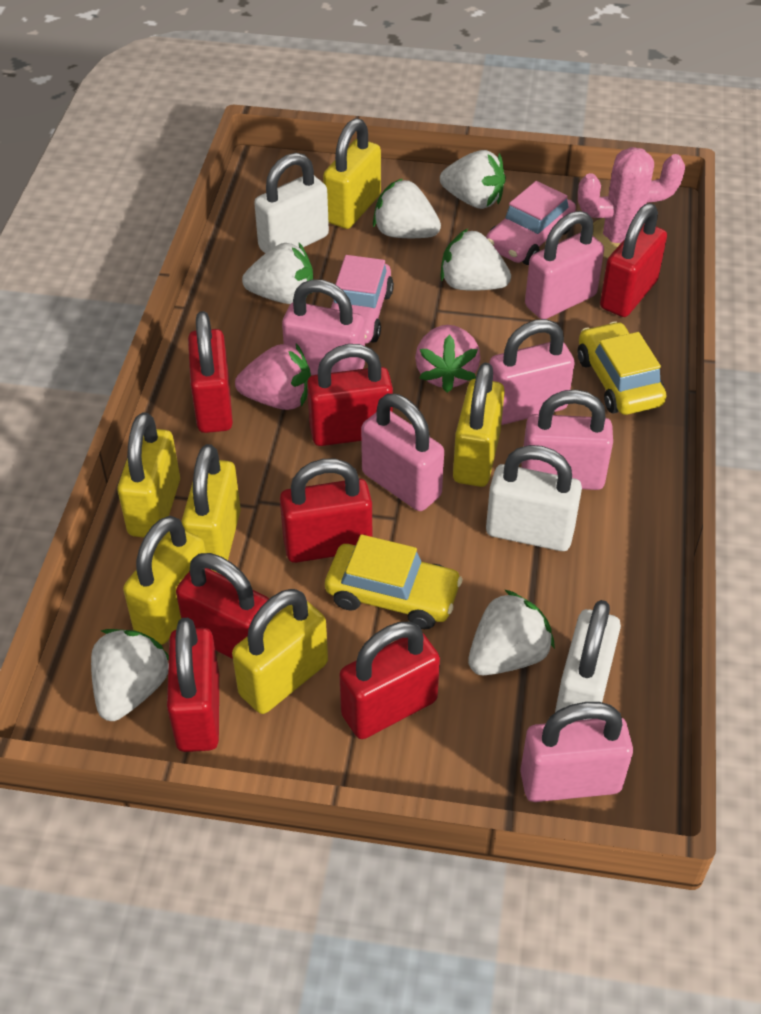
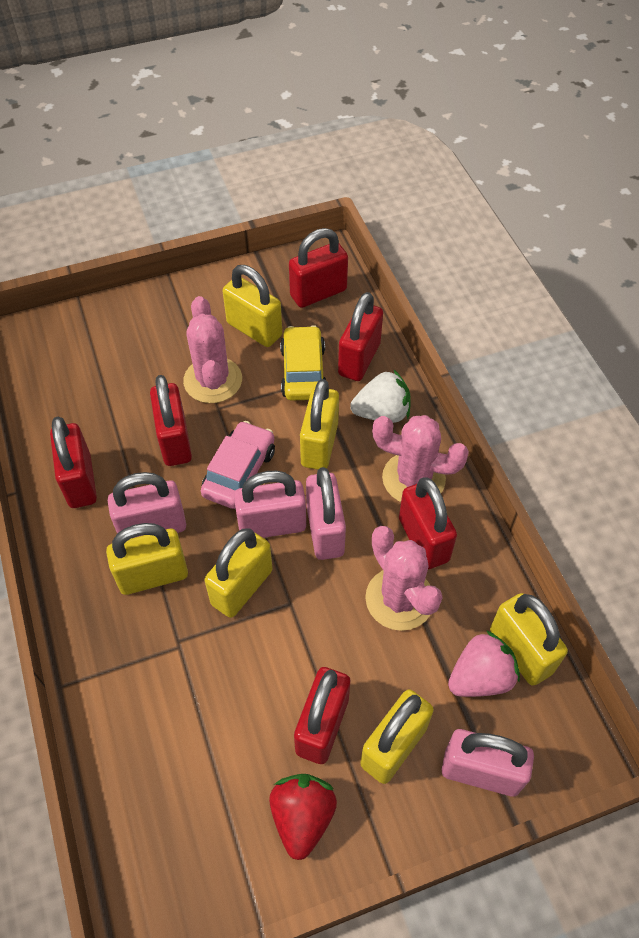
pink cactus: [578,147,685,258] = 1 -> [183,296,242,403] [365,526,443,631] [372,415,469,502] = 3
pink car: [331,255,394,344] [486,181,576,265] = 2 -> [201,421,275,509] = 1
pink padlock: [282,279,365,375] [361,394,444,511] [489,319,575,425] [520,702,633,802] [522,390,613,490] [525,211,604,319] = 6 -> [108,472,186,538] [234,471,306,538] [306,467,346,560] [442,729,534,797] = 4
pink strawberry: [235,344,311,410] [415,325,480,393] = 2 -> [448,630,520,697] = 1
red padlock: [167,618,219,752] [176,553,269,659] [188,311,233,433] [280,459,372,563] [307,344,393,446] [339,622,440,739] [600,203,667,317] = 7 -> [50,417,97,508] [150,375,192,466] [289,228,348,308] [294,667,350,764] [338,292,383,381] [399,477,457,569] = 6
red strawberry: none = 0 -> [269,774,337,860] = 1
white padlock: [254,153,329,253] [486,445,582,551] [555,600,621,720] = 3 -> none = 0
white strawberry: [91,629,169,721] [242,243,313,304] [373,178,441,238] [440,150,506,209] [440,229,511,291] [468,590,555,675] = 6 -> [350,370,411,423] = 1
yellow car: [325,534,463,629] [578,321,666,415] = 2 -> [280,325,326,401] = 1

